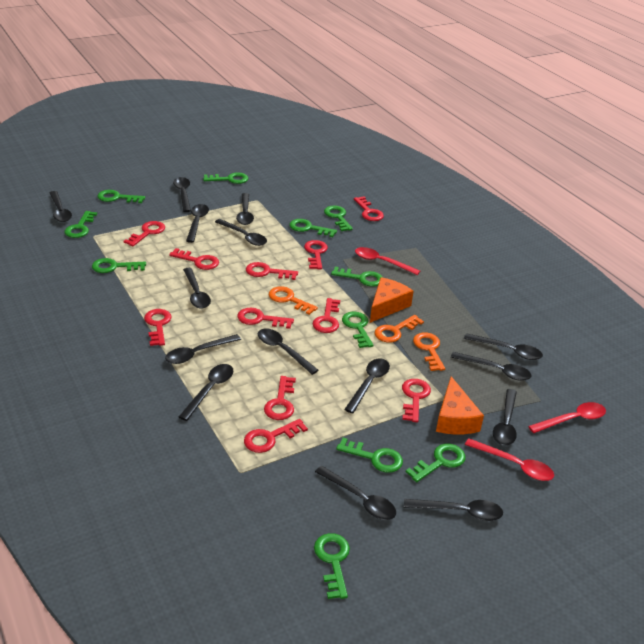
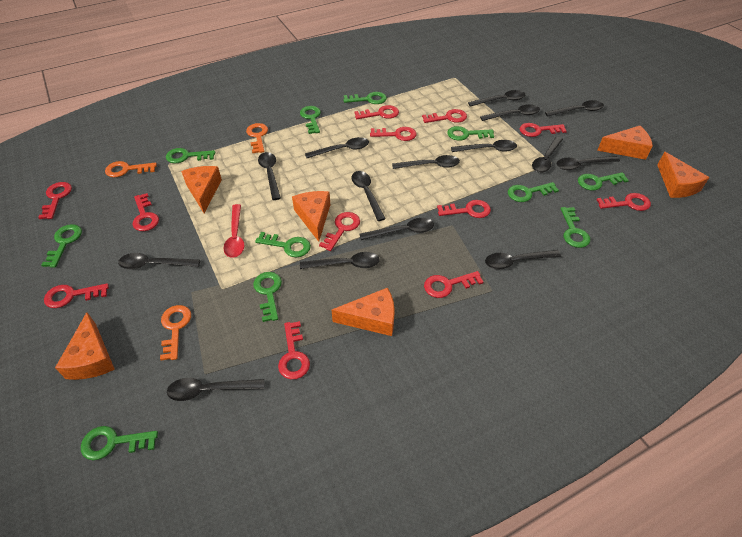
orange cheese: [370,277,413,323] [436,376,484,434] = 2 -> [55,312,115,380] [181,166,222,213] [292,191,330,242] [331,288,395,336] [597,126,653,160] [657,152,710,198] = 6
red key: [123,221,165,246] [144,309,172,346] [169,248,219,270] [237,308,294,329] [244,419,308,453] [246,262,298,280] [264,376,296,420] [304,240,328,269] [313,298,340,333] [354,196,384,221] [402,379,431,422] = 11 -> [38,182,72,219] [44,283,109,308] [133,193,159,231] [278,321,310,379] [319,212,360,251] [355,105,399,119] [370,127,417,141] [422,109,467,123] [424,271,483,298] [437,200,491,218] [520,123,567,137] [597,193,651,211] = 12
red spoon: [355,247,420,275] [465,438,554,481] [528,402,606,433] = 3 -> [224,204,245,258] = 1

